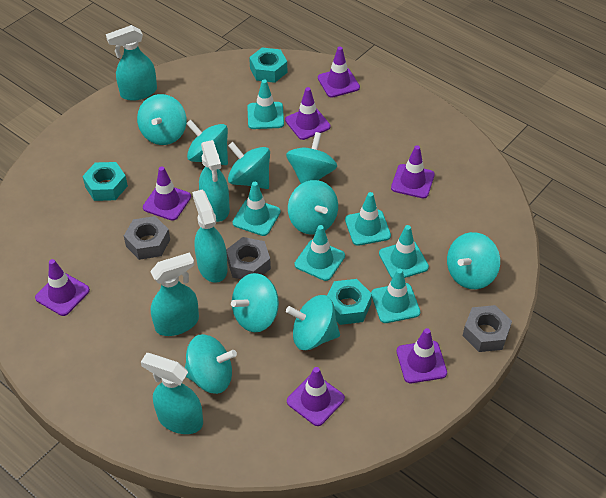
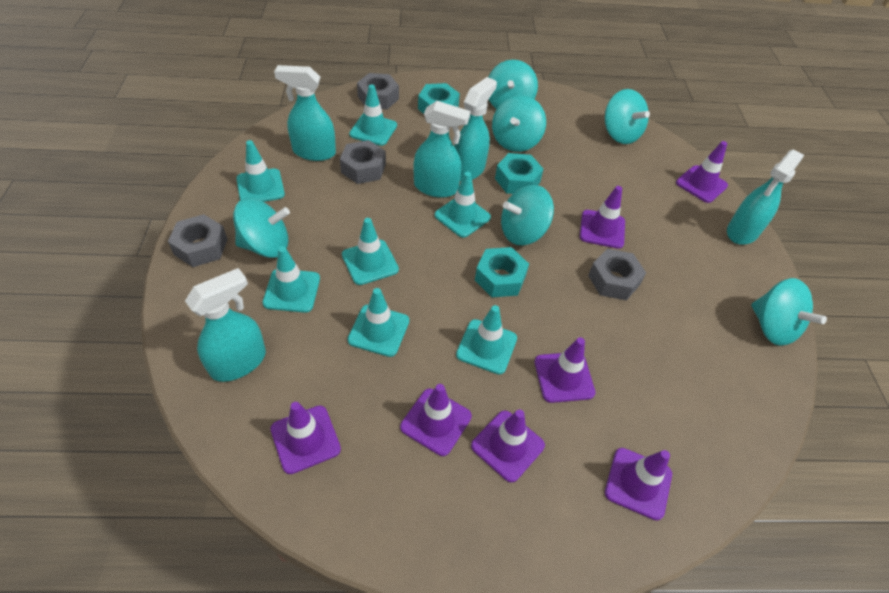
grey nut: [124,216,170,260] [226,237,271,279] [463,305,512,352] = 3 -> [168,214,228,267] [340,140,386,184] [357,73,399,109] [588,249,646,301] = 4
turquoise spinning top: [137,94,187,145] [185,334,237,394] [186,120,228,165] [228,142,270,189] [231,273,279,332] [286,132,337,184] [286,295,340,350] [288,180,338,235] [447,232,500,289] = 9 -> [233,198,290,258] [489,60,538,109] [492,95,546,152] [501,185,554,245] [605,89,650,144] [751,278,827,346] = 6
turquoise traffic cone: [233,182,281,236] [247,79,284,129] [295,225,345,281] [345,192,391,246] [371,268,420,323] [379,225,429,278] = 6 -> [236,140,285,202] [263,246,320,313] [342,218,399,285] [348,288,409,357] [349,84,397,146] [434,172,491,238] [456,305,517,374] = 7

